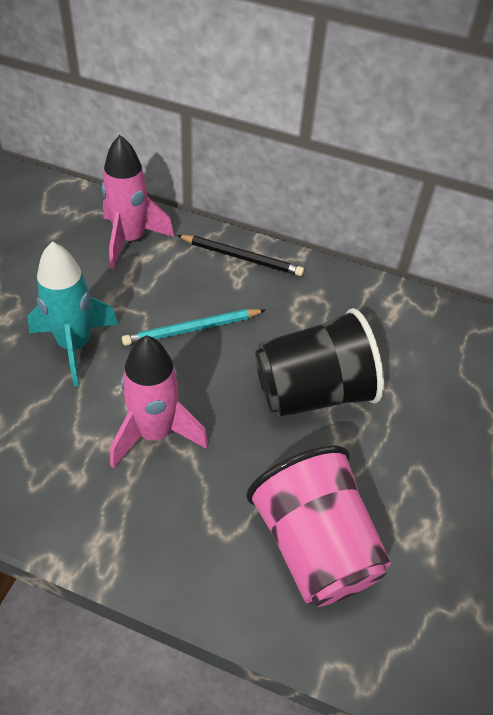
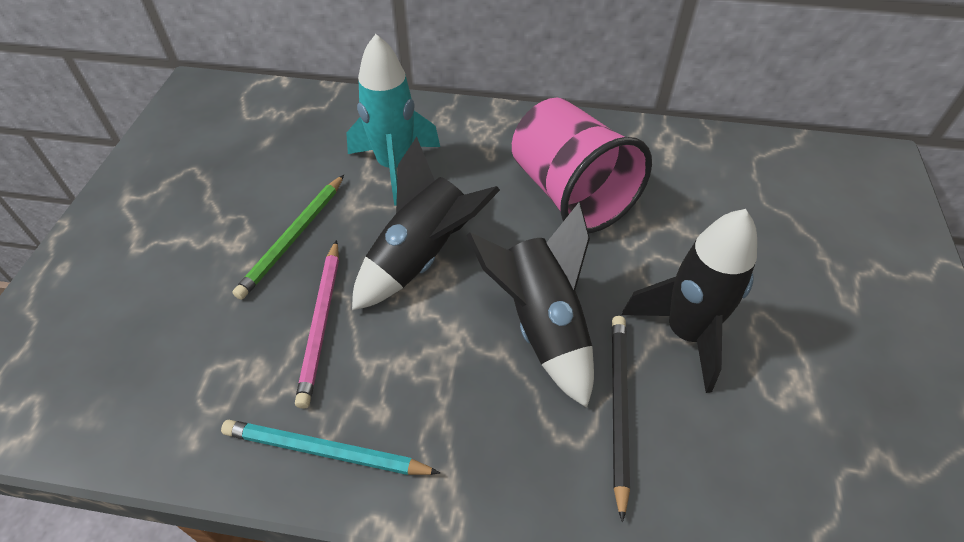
black cup: [255,308,384,417] = 1 -> none = 0
black rocket: none = 0 -> [352,137,500,310] [467,202,594,408] [622,209,757,393] = 3
green pencil: none = 0 -> [232,175,344,300] = 1
pink pencil: none = 0 -> [295,240,339,409] = 1
pink rocket: [101,135,174,269] [110,335,208,469] = 2 -> none = 0

